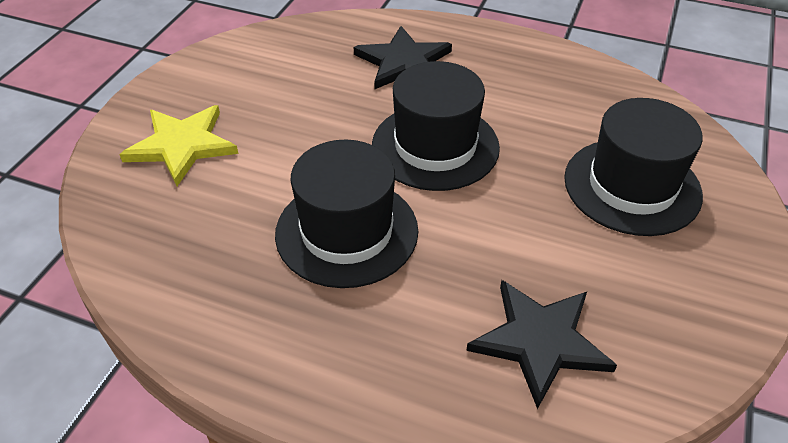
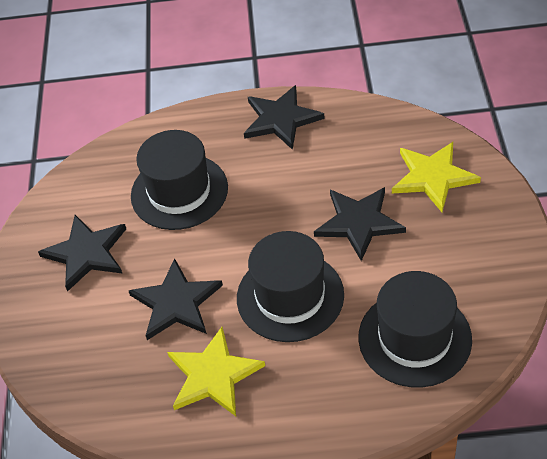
black star: [354,26,452,89] [466,280,617,409] = 2 -> [38,215,126,292] [128,258,223,340] [244,85,325,150] [314,187,406,261] = 4
yellow star: [119,105,238,186] = 1 -> [167,327,265,416] [392,142,481,212] = 2

